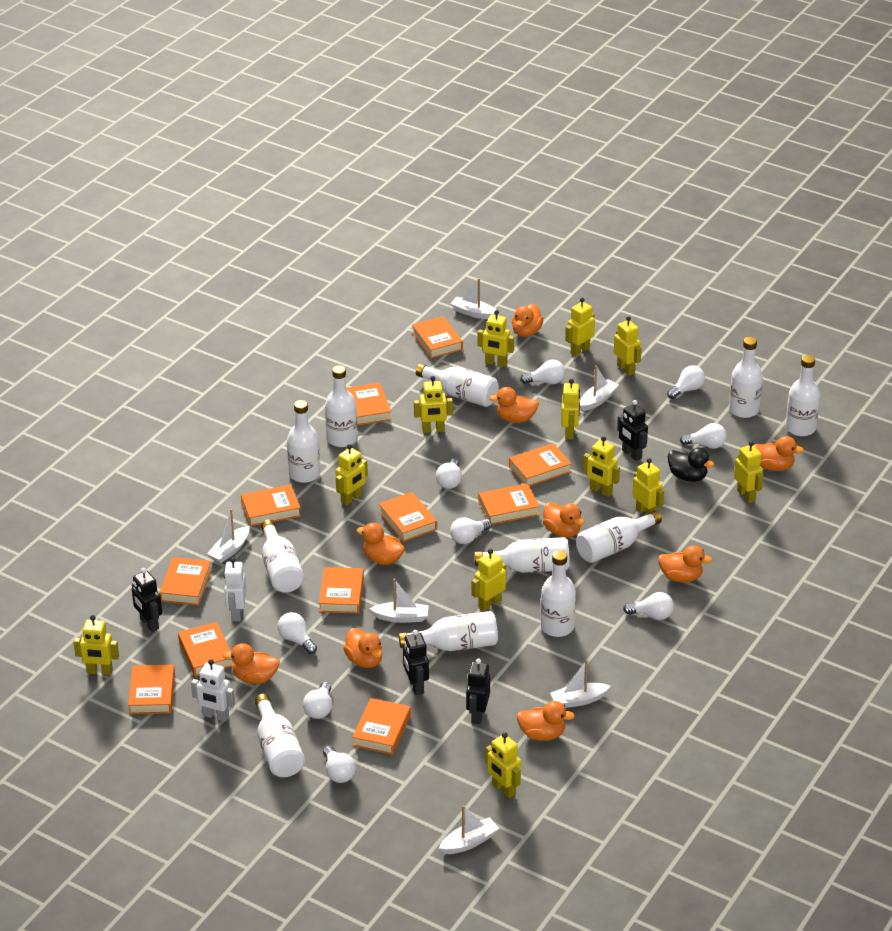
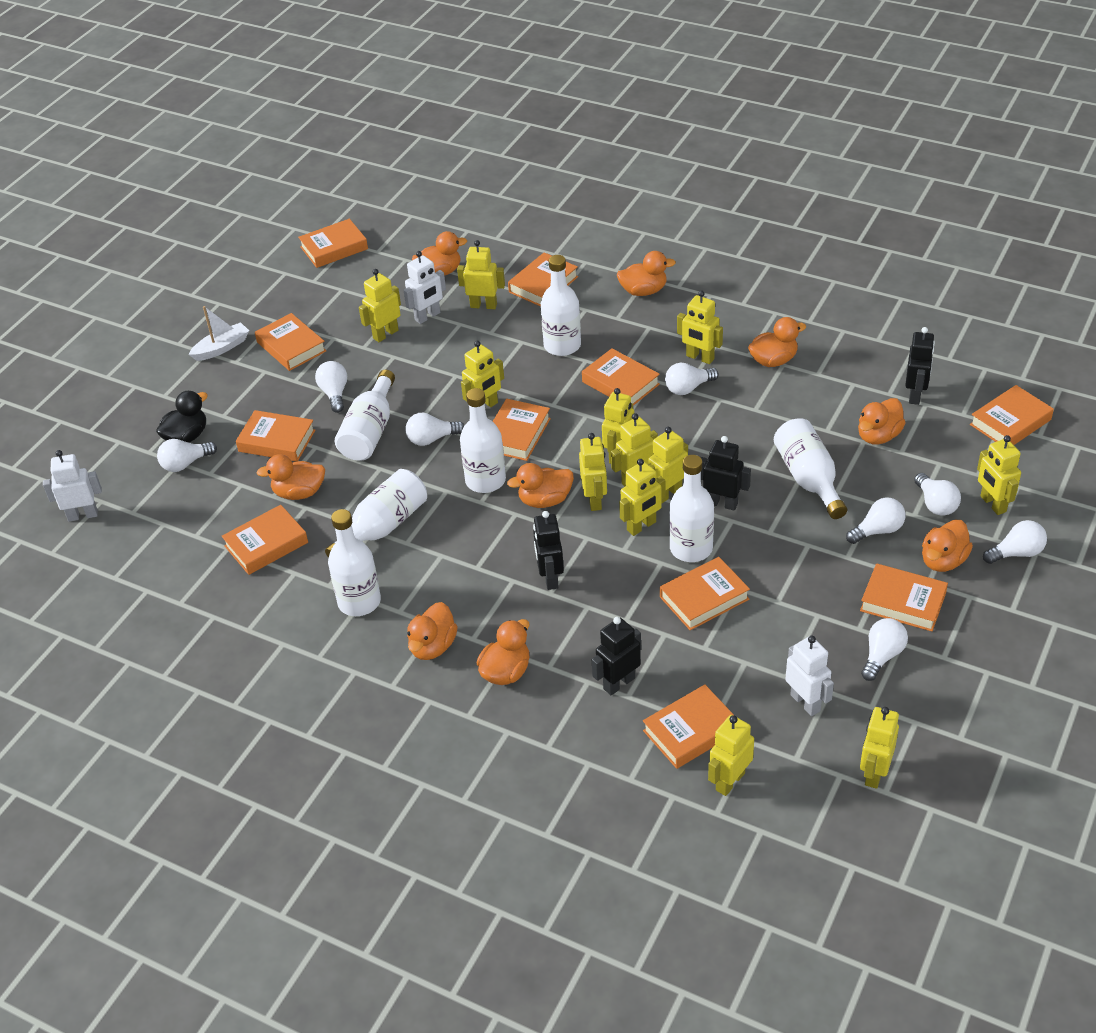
white boat: [207,509,249,563] [369,579,429,623] [439,805,499,854] [451,278,498,319] [550,660,610,708] [580,365,619,411] = 6 -> [188,306,249,361] = 1
white bottle: [255,694,305,777] [261,519,304,593] [287,400,320,483] [325,366,357,447] [399,611,498,651] [416,364,499,407] [475,537,570,573] [541,550,576,637] [576,510,662,563] [729,337,763,418] [785,355,820,436] = 11 -> [325,469,427,558] [328,509,381,616] [335,370,395,461] [460,388,506,493] [541,255,581,356] [669,455,714,562] [774,418,847,519] = 7
white light bulb: [278,612,317,654] [303,682,332,719] [323,746,356,783] [436,458,462,489] [450,517,492,544] [520,360,565,384] [623,592,674,620] [667,365,705,399] [680,423,727,449] = 9 -> [157,439,217,472] [315,361,347,413] [405,413,464,446] [665,363,719,395] [846,497,906,544] [861,618,908,681] [914,473,961,516] [983,520,1047,564] = 8
white robot: [191,659,235,722] [224,558,246,621] = 2 -> [43,450,102,522] [404,251,446,324] [785,636,834,716] = 3

